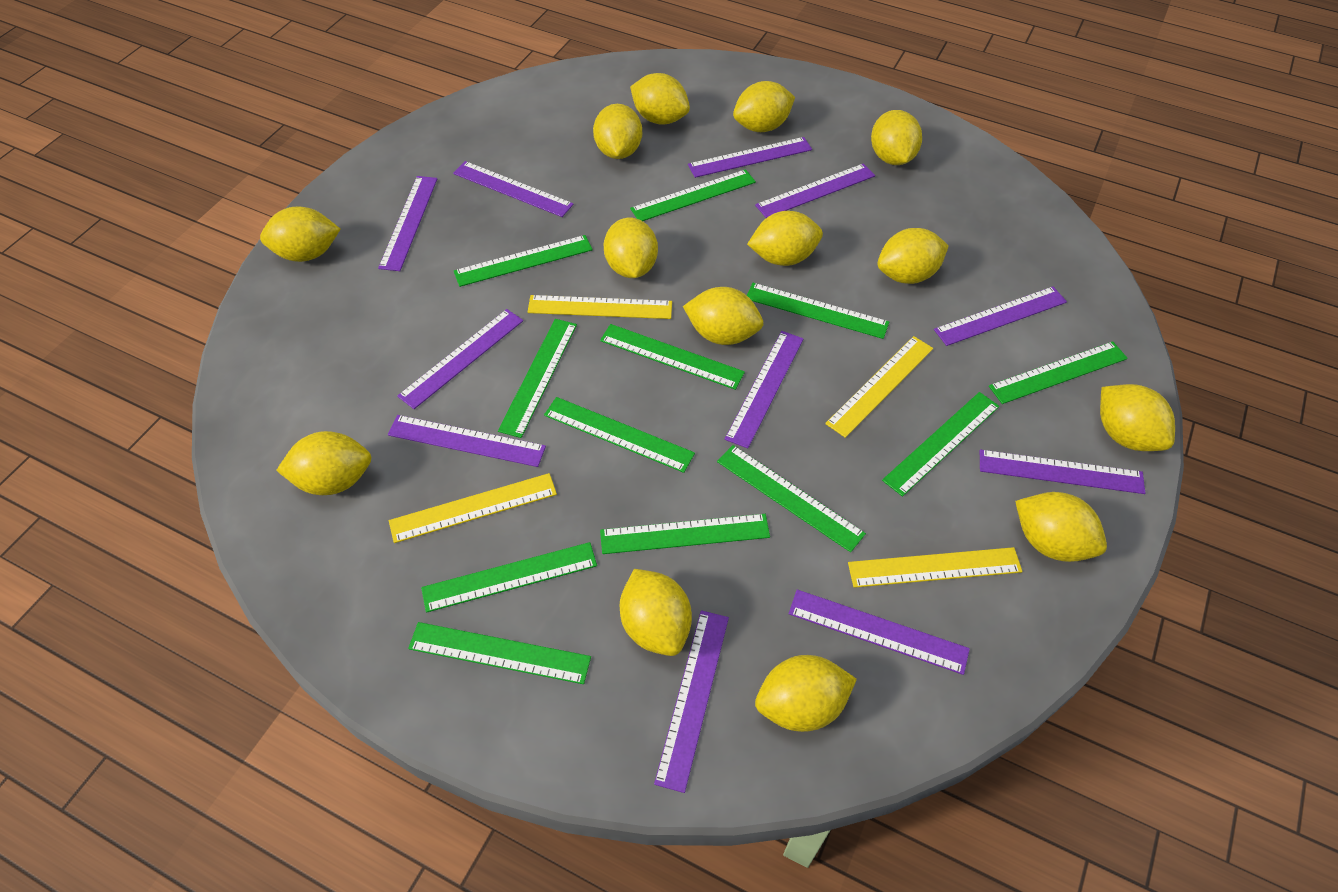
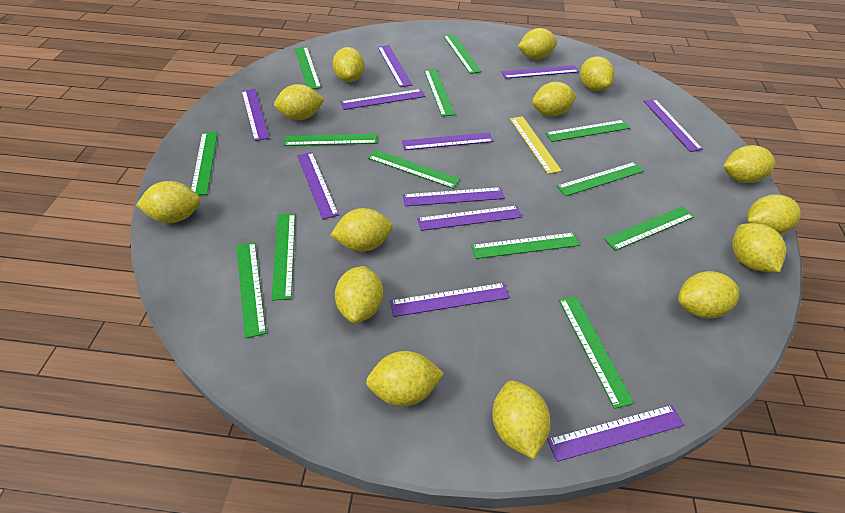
green ruler: [408,622,591,684] [421,542,597,613] [454,235,593,287] [498,319,577,438] [544,397,695,473] [600,324,745,390] [600,514,770,554] [630,169,756,221] [717,445,866,552] [747,283,889,339] [882,392,1000,497] [989,341,1128,404] = 12 -> [191,132,218,195] [236,242,266,338] [271,213,295,301] [284,134,377,146] [295,47,321,89] [368,149,460,189] [424,69,455,117] [444,34,482,74] [471,232,580,259] [545,120,630,142] [557,162,644,196] [559,296,634,409] [604,206,694,251] = 13
yellow ruler: [389,473,557,543] [528,295,672,319] [825,336,933,438] [848,547,1023,588] = 4 -> [510,116,562,174] = 1

